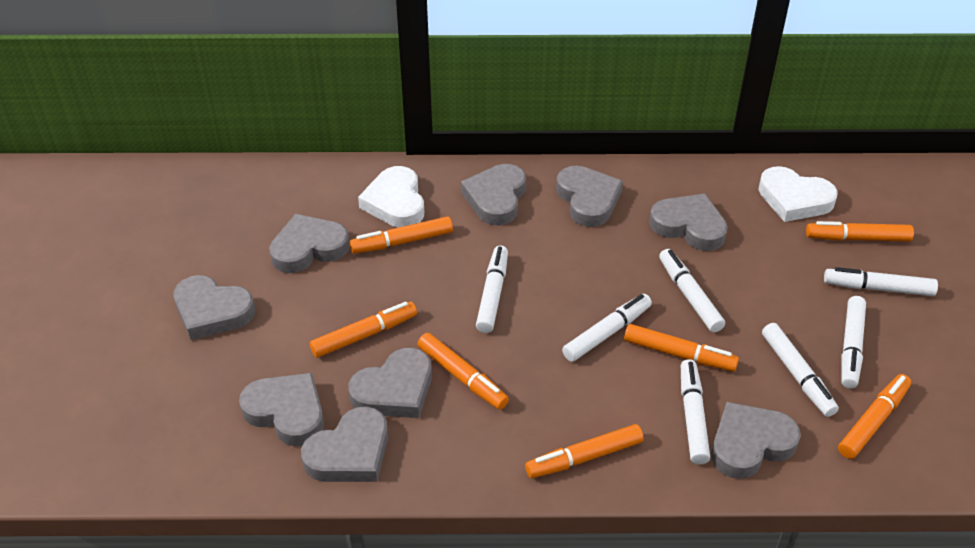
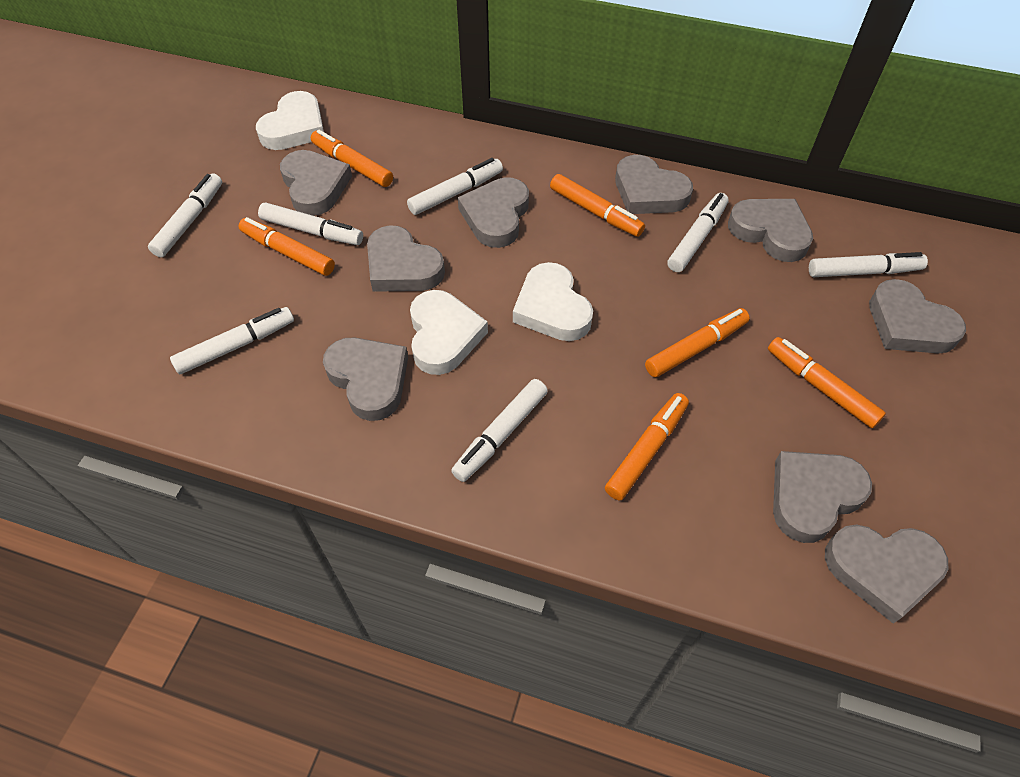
orange marker: [310,302,417,358] [349,216,453,254] [417,333,509,410] [525,424,644,478] [624,324,739,371] [806,221,914,242] [838,374,911,459] = 7 -> [238,217,335,276] [311,130,393,187] [550,174,645,237] [605,393,689,500] [645,308,750,377] [768,337,886,428] = 6
white heart: [358,166,424,228] [759,166,838,222] = 2 -> [256,91,324,150] [410,290,488,375] [513,262,593,341] = 3

